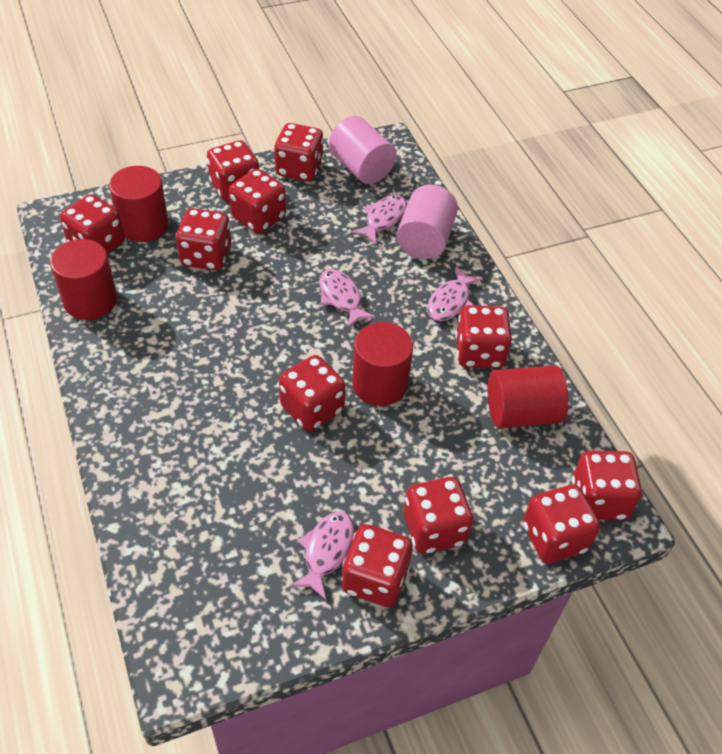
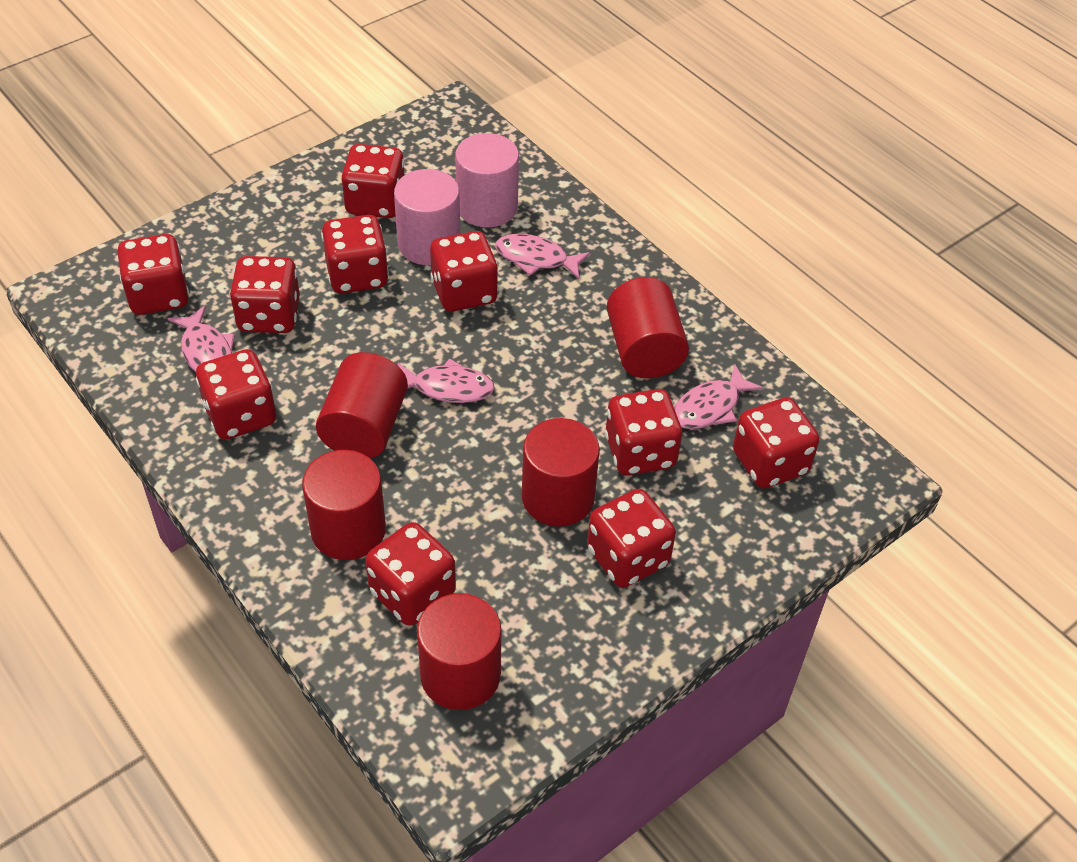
red cylinder: [50,239,117,320] [109,166,169,242] [352,322,413,406] [488,365,568,428] = 4 -> [302,450,386,560] [316,352,408,458] [417,593,502,710] [522,418,600,526] [607,277,689,378] = 5
red dice: [60,194,125,254] [176,208,231,271] [207,140,259,202] [229,169,286,233] [274,123,324,181] [279,355,345,431] [342,524,413,607] [404,477,473,554] [455,305,512,368] [523,484,600,563] [572,451,642,520] = 11 -> [118,234,189,315] [196,349,276,440] [229,256,300,333] [321,215,389,293] [341,144,405,218] [365,522,456,626] [430,231,498,312] [587,489,676,588] [605,389,682,475] [733,397,819,488] = 10

